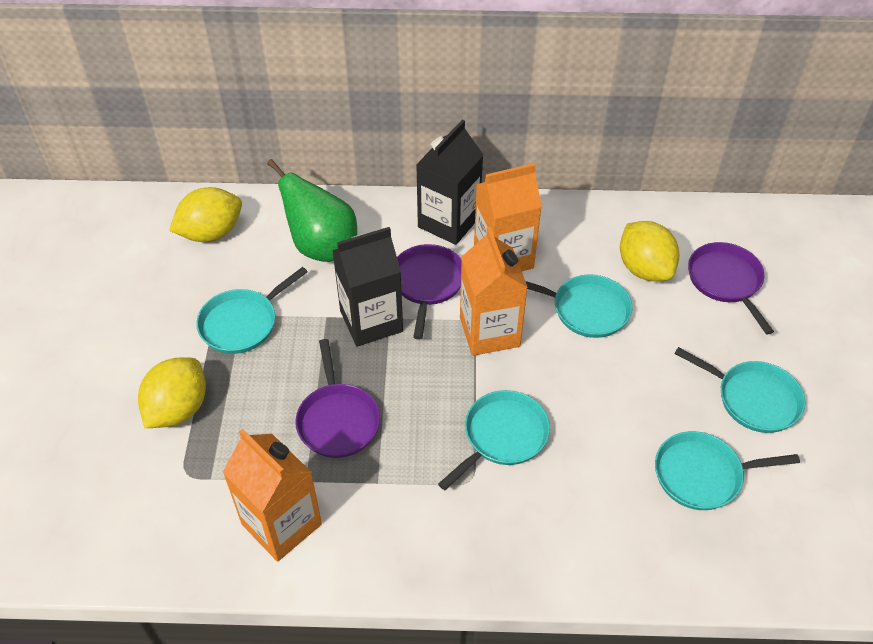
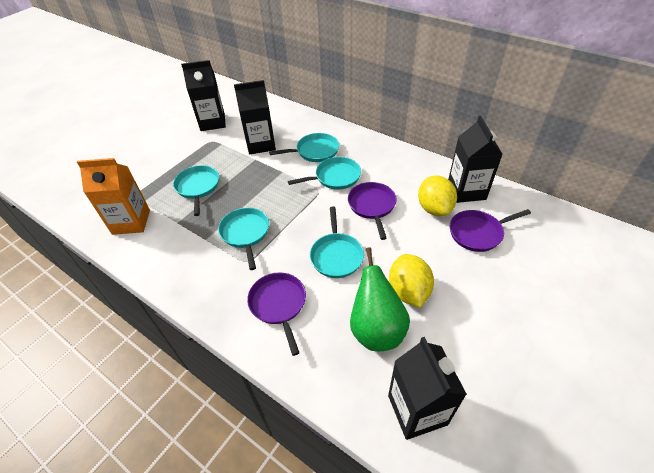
black carton: [332,227,403,347] [416,120,483,245] = 2 -> [181,60,226,131] [234,80,276,154] [388,337,467,440] [448,116,503,203] = 4
orange carton: [223,429,322,562] [460,227,528,356] [474,163,542,271] = 3 -> [77,158,150,235] = 1
yellow lemon: [138,357,206,428] [169,187,242,242] [620,221,679,281] = 3 -> [389,254,434,308] [418,176,457,216] = 2

